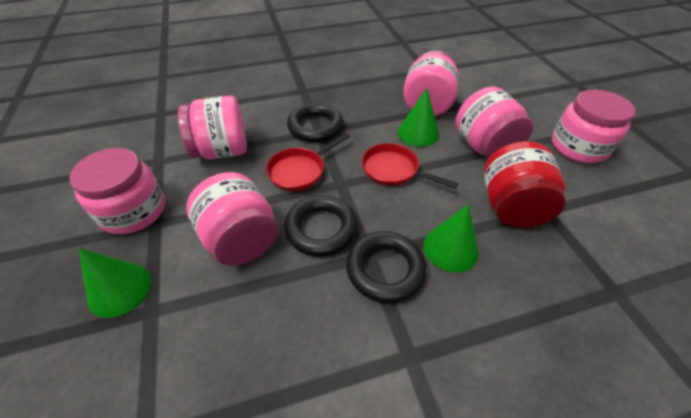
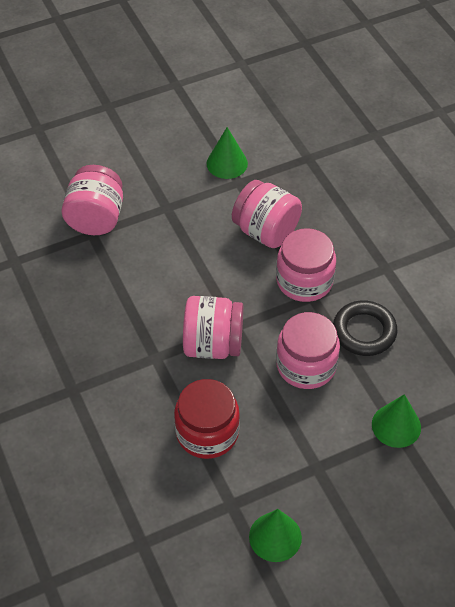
black ring: [284,195,358,256] [287,103,344,142] [346,231,427,303] = 3 -> [333,300,398,356] = 1
pink jar: [69,148,165,235] [178,95,247,159] [186,172,278,266] [403,51,459,116] [455,86,533,159] [552,90,635,163] = 6 -> [62,165,123,235] [183,296,243,359] [232,180,302,248] [276,228,336,302] [276,312,340,389] = 5
red pan: [266,133,350,191] [362,143,458,189] = 2 -> none = 0

